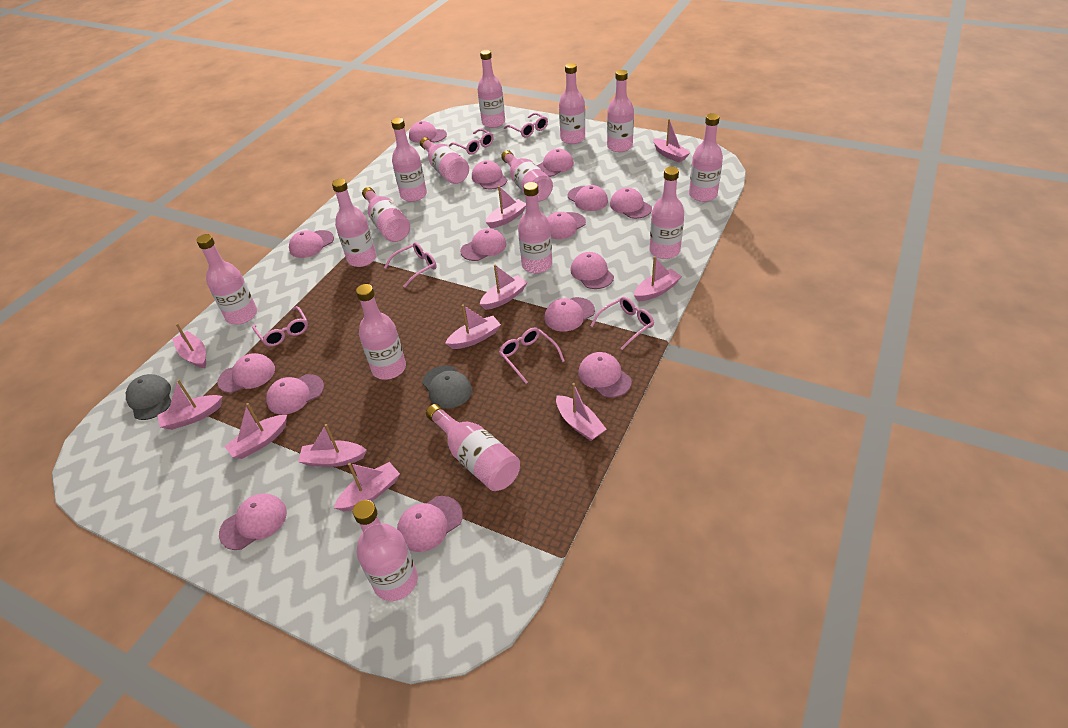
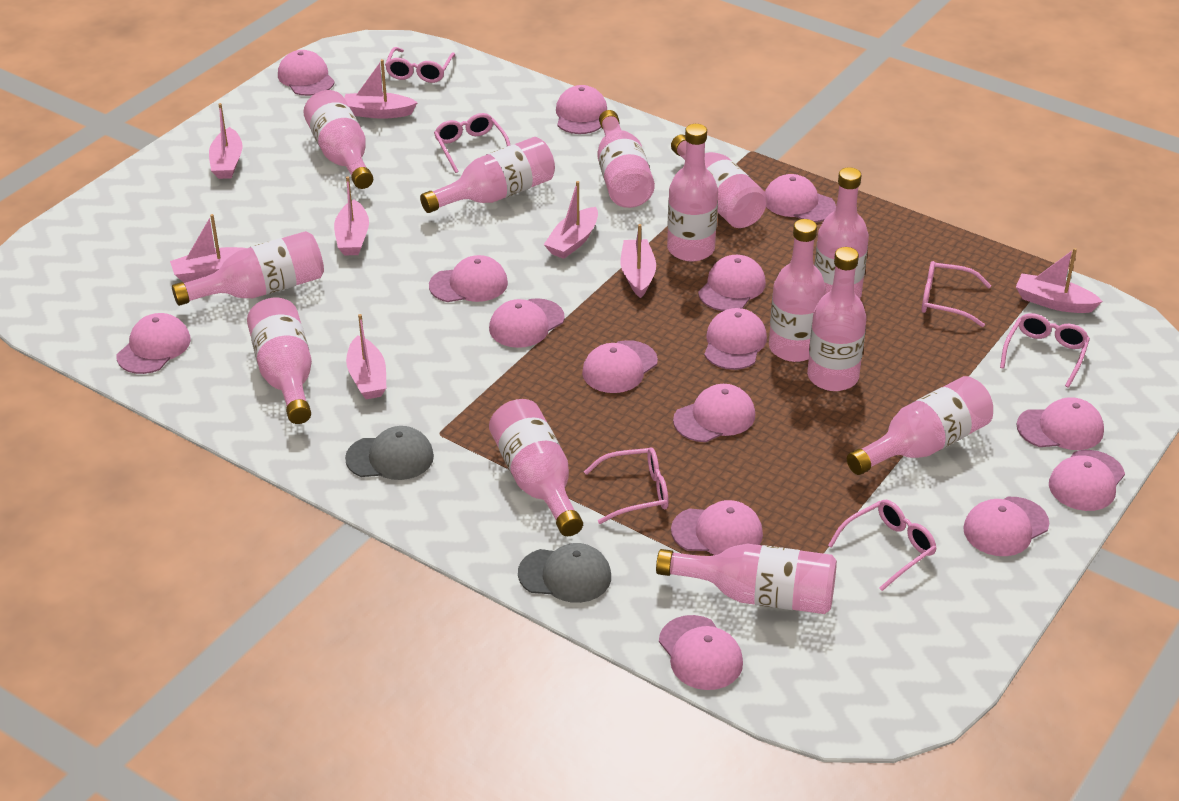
pink boat: [158,379,222,430] [172,323,206,368] [224,403,287,459] [298,424,367,467] [334,462,400,511] [445,304,501,349] [480,265,528,310] [486,186,526,228] [556,383,606,441] [634,256,682,301] [653,119,690,163] = 11 -> [170,214,246,283] [209,103,243,179] [334,176,369,255] [344,59,418,119] [346,314,386,399] [544,181,598,259] [620,224,656,298] [1016,248,1103,313] = 8
pink bottle: [196,234,257,324] [332,179,376,267] [353,500,418,601] [356,284,406,380] [362,187,410,242] [391,118,427,202] [420,137,469,184] [426,404,520,491] [478,50,505,128] [501,150,553,202] [518,182,552,273] [559,63,585,144] [607,70,634,152] [649,167,684,259] [689,113,723,202] = 15 -> [172,231,324,306] [247,298,312,424] [304,90,373,189] [420,137,555,213] [489,399,583,536] [597,110,655,208] [656,544,837,614] [667,124,718,261] [671,135,767,228] [769,219,826,362] [807,247,867,391] [814,167,869,299] [847,376,993,475] = 13

